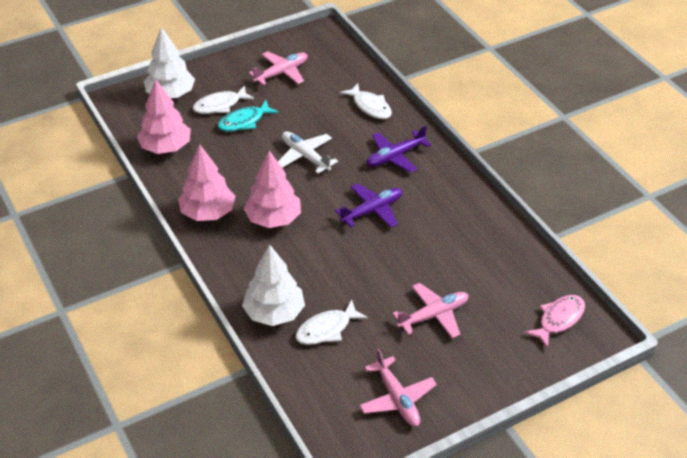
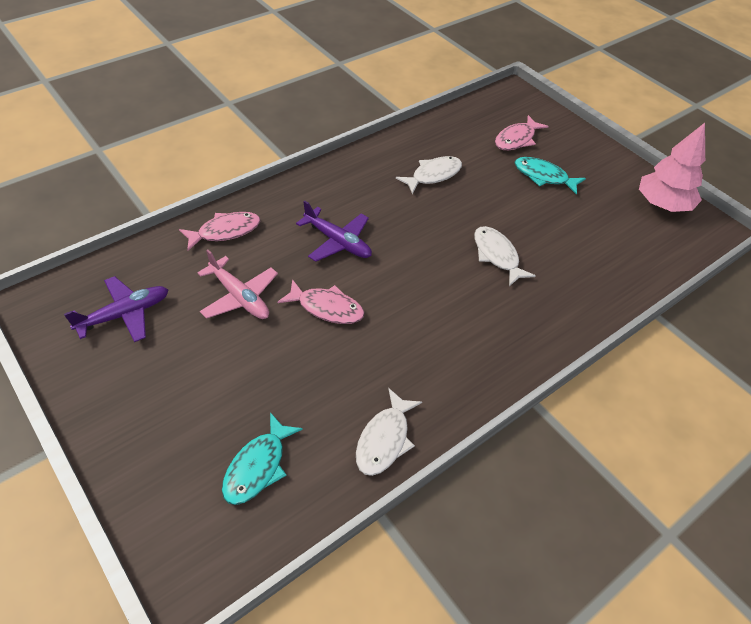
pink fish: [524,295,585,349] = 1 -> [179,212,260,251] [278,279,364,324] [495,115,549,150] = 3
pink plane: [249,51,307,85] [359,349,437,427] [392,283,469,338] = 3 -> [197,249,278,319] = 1
pink tree: [137,79,191,154] [178,144,235,221] [244,150,301,228] = 3 -> [639,123,705,212] = 1
turquoise fish: [218,100,279,132] = 1 -> [222,412,303,505] [515,157,586,195] = 2
white plane: [278,132,338,174] = 1 -> none = 0
white tree: [144,27,195,98] [242,245,305,326] = 2 -> none = 0

